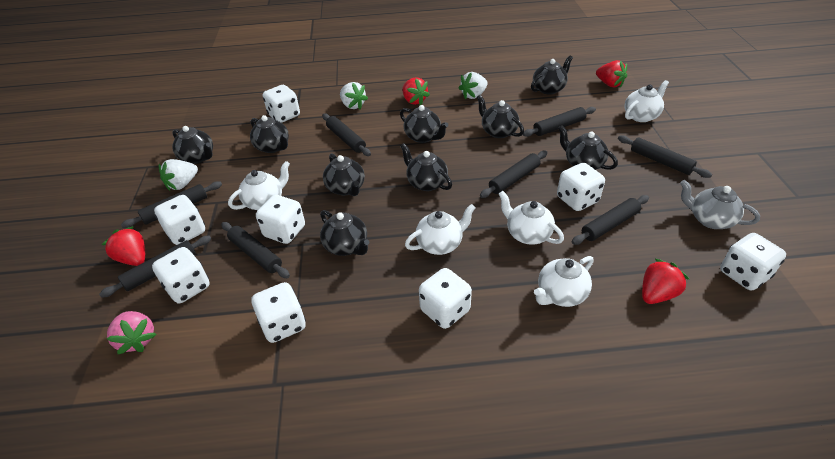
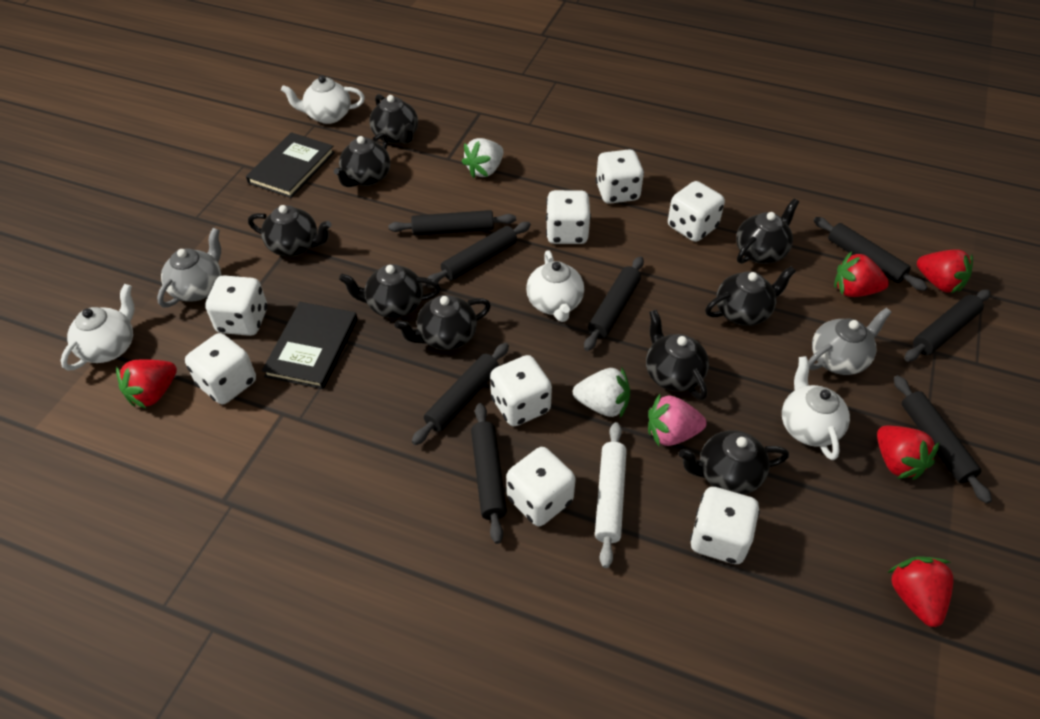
black book: none = 0 -> [246,132,335,198] [262,302,357,389] = 2
grey teapot: [680,180,760,229] = 1 -> [157,228,221,307] [808,308,892,375] = 2
red strawberry: [102,226,145,266] [402,77,430,105] [596,60,627,88] [642,259,689,304] = 4 -> [116,359,177,409] [834,251,889,297] [877,426,939,480] [887,556,953,627] [917,249,973,293] = 5
white rolling pin: none = 0 -> [595,422,627,568] = 1
white strawberry: [159,159,198,191] [340,82,368,109] [459,72,488,99] = 3 -> [462,138,504,178] [573,366,630,418] = 2
white teapot: [228,161,290,210] [405,204,475,255] [499,191,564,245] [534,256,594,307] [624,80,669,122] = 5 -> [61,284,135,371] [281,75,365,124] [526,250,584,322] [782,356,850,460] = 4

